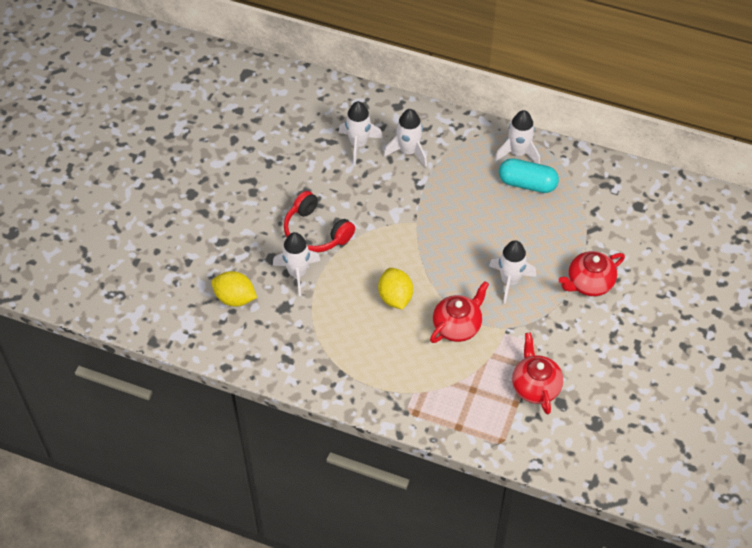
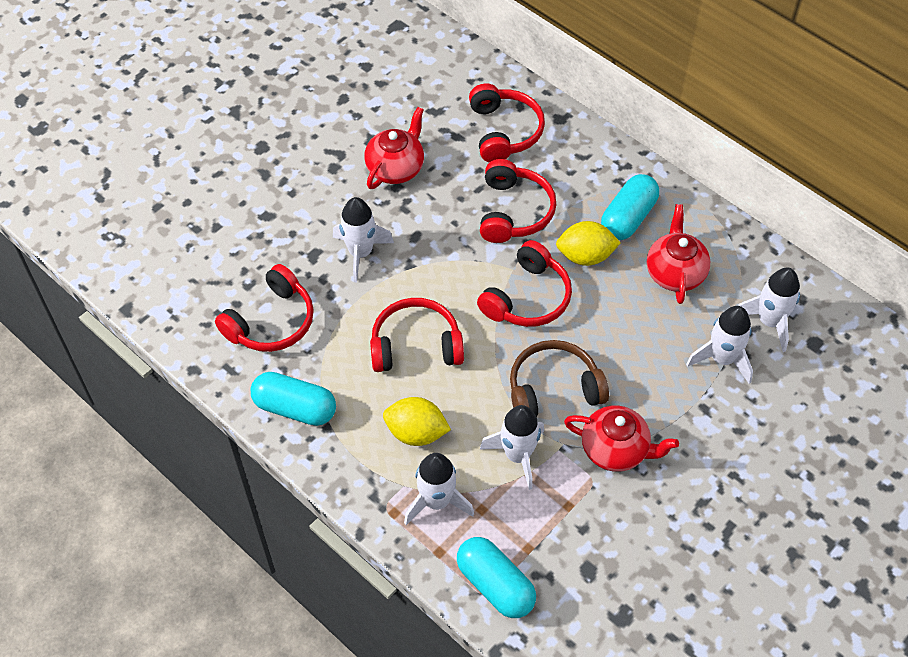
brown headphones: none = 0 -> [510,340,609,417] = 1
red headphones: [284,191,355,252] = 1 -> [215,264,314,352] [370,298,464,372] [469,84,545,162] [477,240,572,327] [480,159,556,243] = 5
turquoise capsule: [499,158,559,193] = 1 -> [251,372,336,426] [457,537,536,618] [601,174,659,240] = 3

